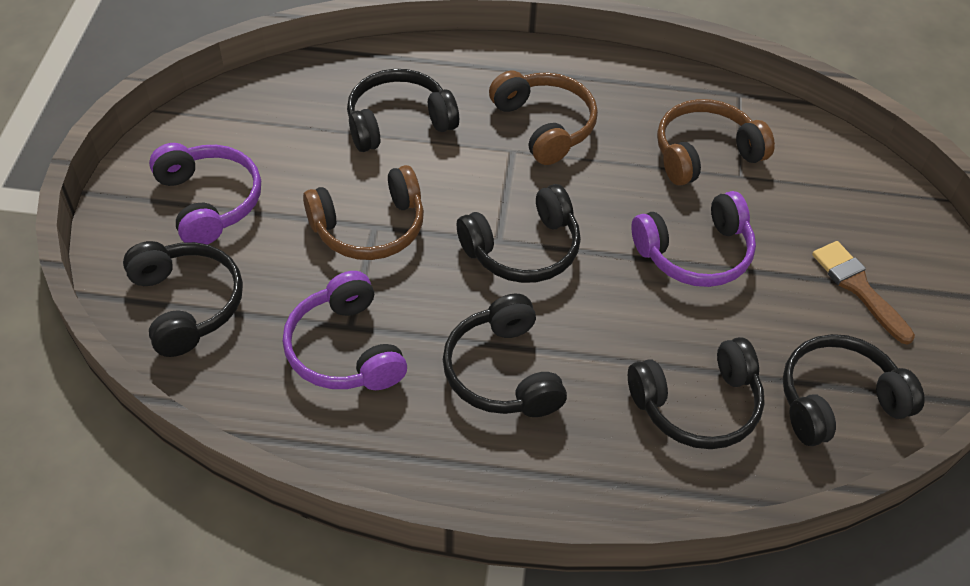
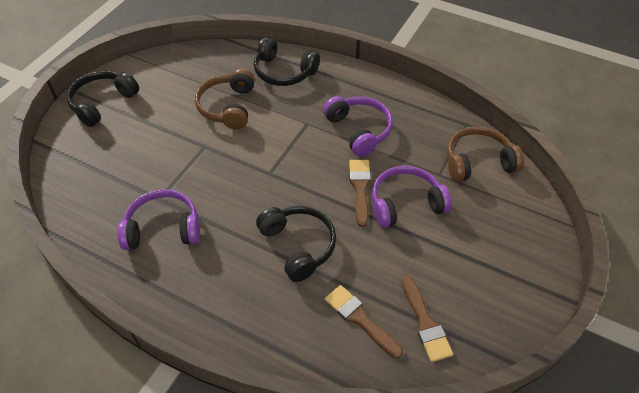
black headphones: [123,241,243,357] [347,69,459,152] [443,294,567,417] [457,184,581,283] [628,337,765,449] [783,334,925,446] = 6 -> [67,71,139,127] [254,37,320,86] [256,206,336,282] = 3
brown brush: [812,241,915,344] = 1 -> [325,285,403,358] [349,160,371,227] [402,275,453,362] = 3
brown headphones: [303,165,424,260] [489,71,598,165] [657,99,775,186] = 3 -> [195,69,255,130] [447,126,524,182] = 2

